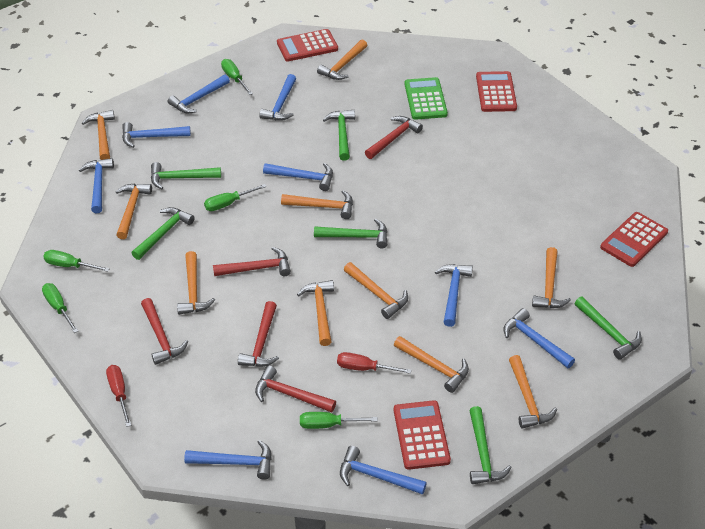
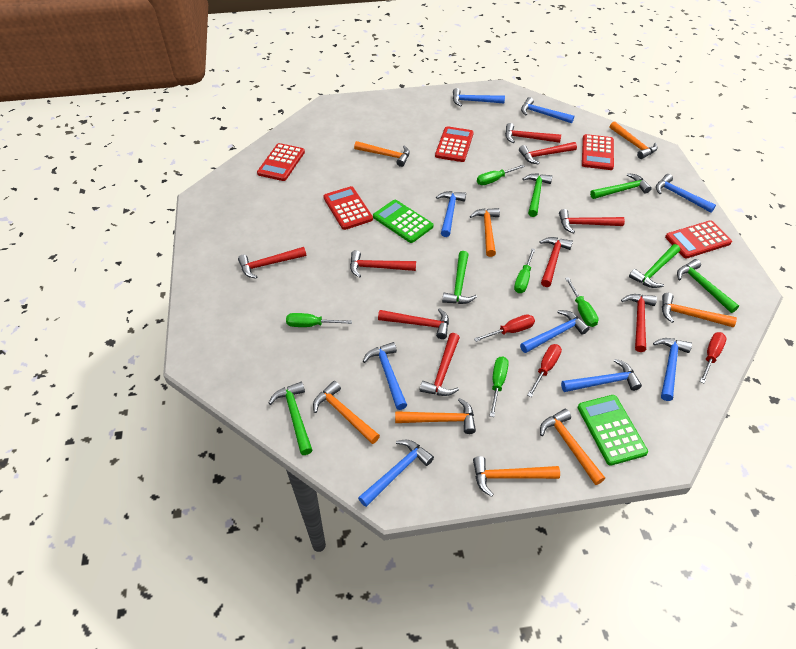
green calculator: [404,77,448,120] = 1 -> [373,200,433,243] [578,395,648,466] = 2
orange hammer: [82,110,115,160] [115,183,152,239] [177,251,215,315] [281,190,353,219] [297,280,334,346] [317,39,367,80] [344,262,408,319] [394,336,469,393] [509,355,557,428] [532,247,571,308] = 10 -> [313,381,380,444] [354,141,410,167] [395,398,476,434] [470,208,500,257] [473,456,560,497] [540,409,605,485] [610,121,658,159] [662,293,737,327] = 8
red calculator: [277,29,338,62] [394,400,451,470] [476,71,517,112] [600,212,668,267] = 4 -> [257,143,305,181] [323,186,373,230] [435,126,474,162] [582,134,614,170] [665,220,732,259] = 5
red hammer: [141,298,188,365] [213,247,291,276] [238,301,279,367] [255,366,336,413] [365,116,423,159] = 5 -> [238,247,306,279] [350,250,416,278] [378,308,449,339] [420,333,460,396] [505,123,561,143] [519,142,577,165] [540,237,573,287] [559,209,625,234] [621,294,657,352] = 9
red screwdriver: [106,365,132,427] [337,352,411,374] = 2 -> [474,314,535,342] [528,344,562,397] [700,332,727,383] = 3

